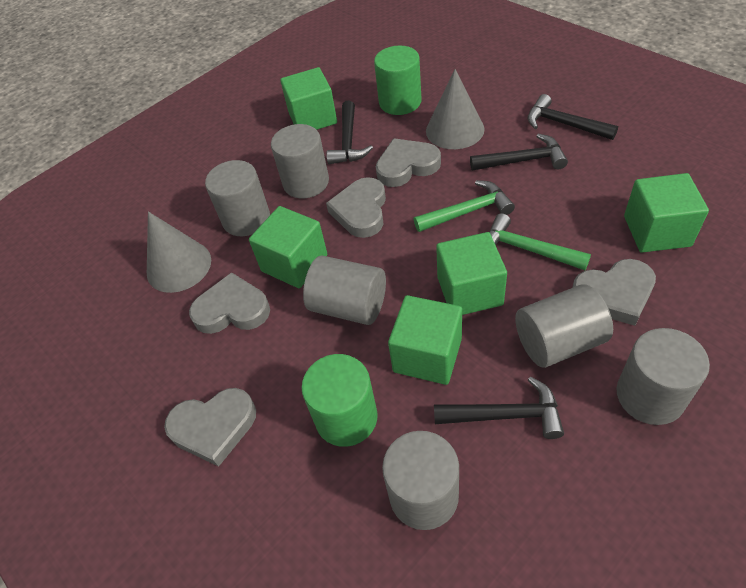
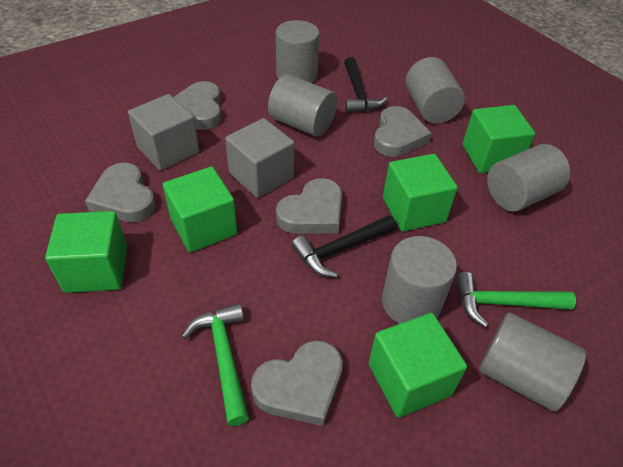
black hammer: [326,100,373,164] [434,377,564,439] [470,134,568,171] [528,94,618,140] = 4 -> [291,215,396,277] [344,57,387,113] = 2
green cylinder: [301,354,378,447] [374,45,421,115] = 2 -> none = 0
grey cone: [147,211,211,293] [426,69,484,149] = 2 -> none = 0
grey cube: none = 0 -> [128,94,199,170] [225,118,294,198] = 2

